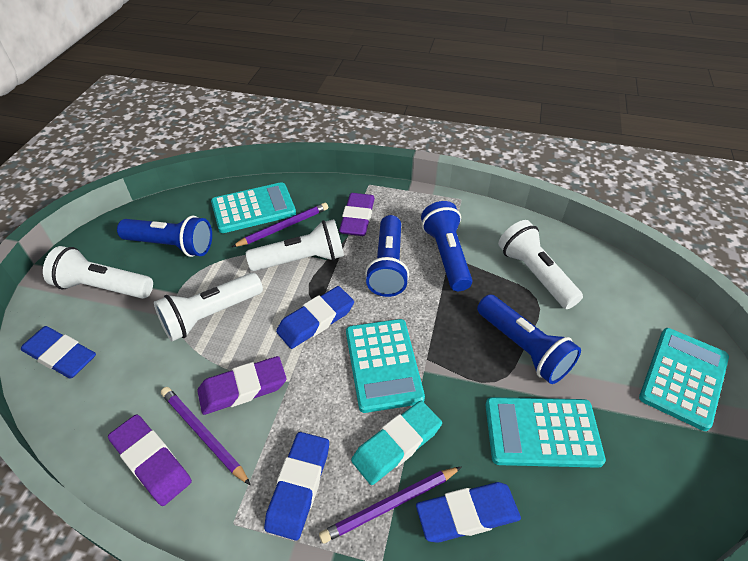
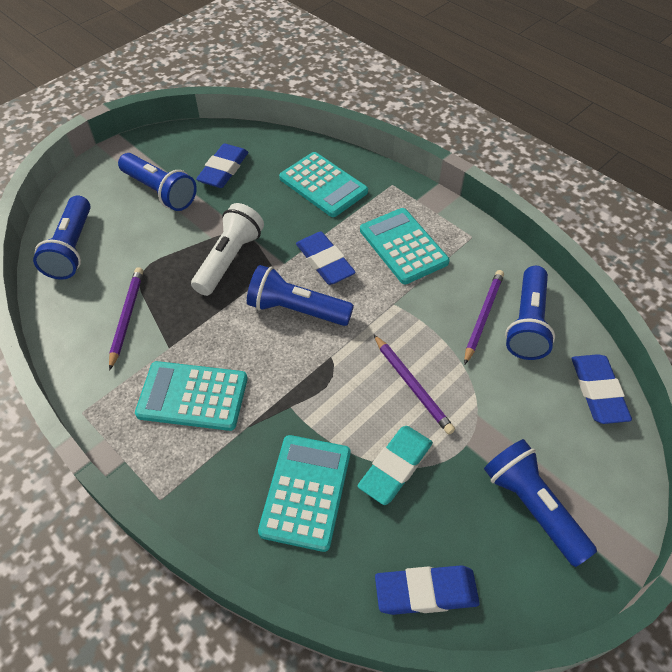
blue flashlight: [117,216,212,257] [365,215,409,297] [421,201,472,291] [477,294,581,384] = 4 -> [33,195,91,280] [118,153,197,211] [247,265,354,326] [484,439,597,567] [505,266,555,360] = 5
purple eraser: [108,415,192,506] [197,356,287,415] [339,193,375,236] = 3 -> none = 0
white flashlight: [43,246,153,299] [154,273,263,341] [246,219,344,271] [498,220,583,309] = 4 -> [191,203,264,296] = 1

